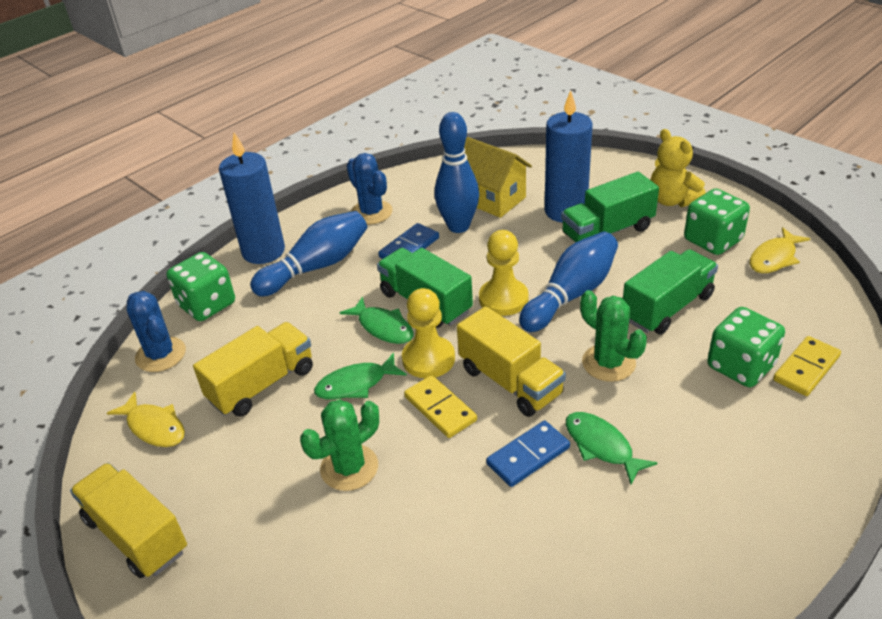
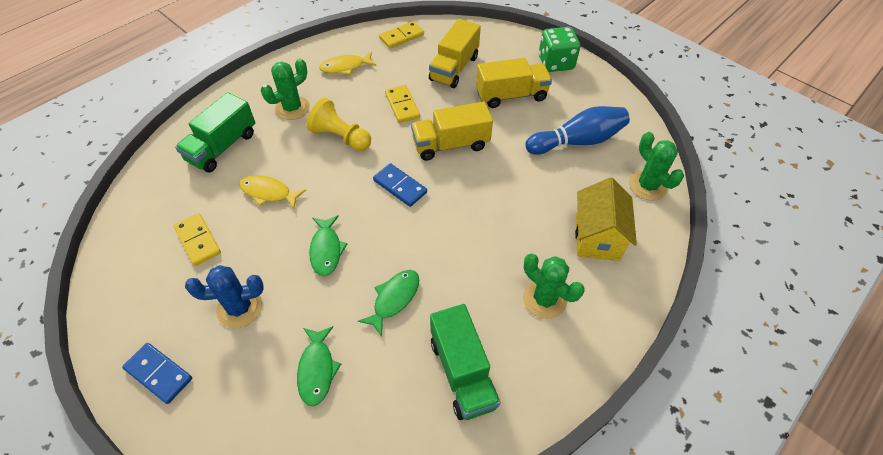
blue bowling pin: [250,211,367,296] [435,112,479,233] [519,232,618,332] = 3 -> [525,106,630,155] = 1
blue cactus: [127,291,186,372] [347,153,393,225] = 2 -> [185,265,264,328] = 1
blue candle: [219,132,285,264] [545,90,593,223] = 2 -> none = 0
green cactus: [300,399,379,491] [580,290,647,382] = 2 -> [261,58,310,120] [523,253,584,319] [629,132,684,201] = 3
green dice: [167,252,235,321] [684,188,750,255] [707,307,785,387] = 3 -> [539,27,580,72] = 1
green truck: [377,248,473,328] [561,172,659,243] [623,249,718,334] = 3 -> [175,92,255,172] [430,304,500,420] = 2
yellow domino: [404,375,477,438] [773,336,841,396] = 2 -> [174,213,221,266] [379,21,424,49] [385,85,420,123] = 3
yellow pawn: [402,288,455,378] [479,230,528,316] = 2 -> [306,98,371,151] = 1
yellow teddy bear: [650,129,706,207] = 1 -> none = 0

